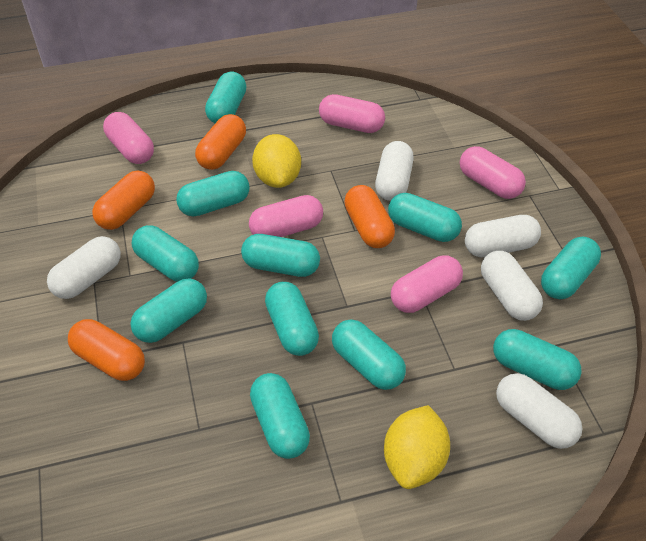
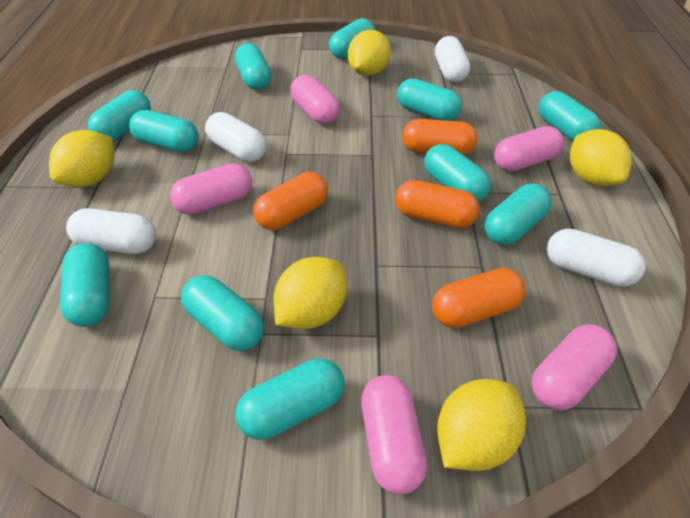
white capsule: [47,236,121,299] [375,141,414,201] [465,215,541,257] [481,251,543,321] [496,373,582,449] = 5 -> [66,208,156,254] [205,112,266,162] [435,36,470,83] [547,229,646,287] = 4
yellow lemon: [252,134,301,188] [384,405,450,489] = 2 -> [49,130,114,187] [274,257,347,329] [348,30,391,76] [437,379,526,471] [570,129,632,186] = 5

